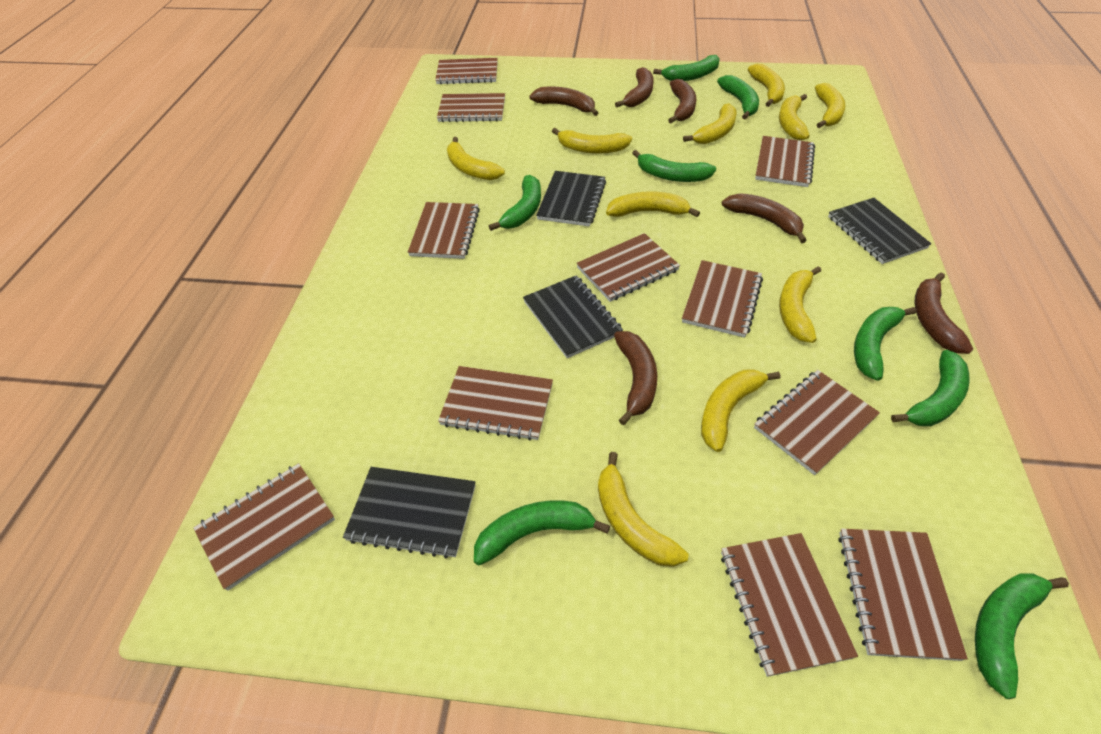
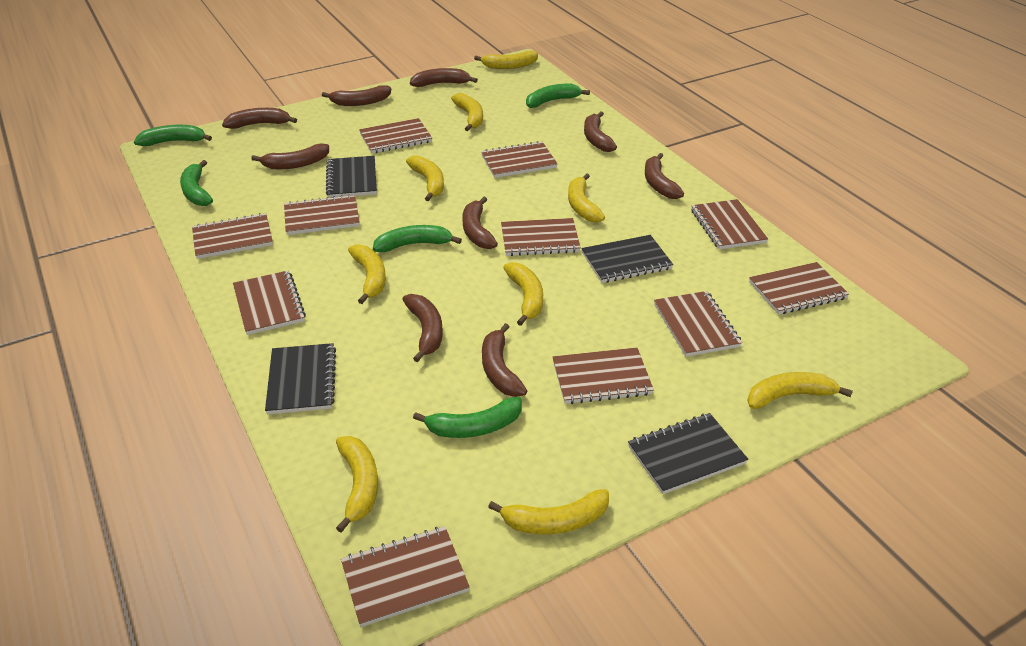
brown banana: [529,87,598,116] [614,331,657,425] [615,67,653,107] [668,79,696,123] [722,193,807,243] [914,273,973,354] = 6 -> [222,108,297,129] [251,144,329,169] [322,85,391,106] [402,294,443,362] [410,68,478,87] [462,197,498,249] [482,323,527,397] [584,111,617,152] [645,153,684,199] = 9
green banana: [474,501,610,566] [489,175,541,231] [632,150,716,182] [653,55,720,81] [717,75,759,120] [854,307,916,381] [891,350,970,426] [975,574,1069,699] = 8 -> [134,125,212,146] [180,160,213,206] [373,225,462,252] [413,397,522,438] [526,84,590,108] = 5
yellow banana: [447,137,505,180] [552,128,632,154] [598,452,689,567] [606,191,700,217] [683,103,737,144] [701,369,780,452] [748,64,785,107] [779,94,810,140] [779,266,821,343] [815,83,846,128] = 10 -> [336,436,378,533] [348,244,386,304] [406,156,444,201] [451,93,483,131] [474,51,538,69] [488,489,609,534] [503,262,543,326] [568,173,605,223] [747,372,853,409] = 9

